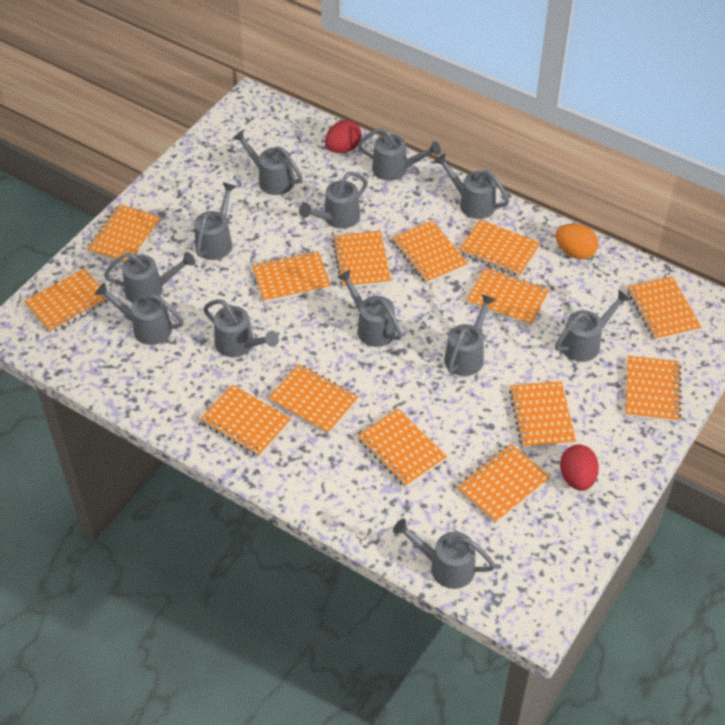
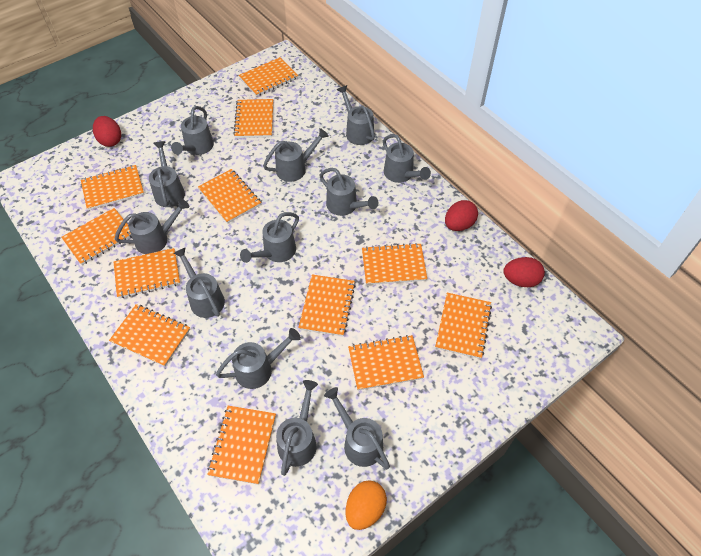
orange notebook: [24,268,109,333] [86,204,161,264] [200,385,291,457] [252,251,331,303] [268,364,359,434] [332,231,391,289] [357,409,447,487] [392,220,468,284] [457,444,550,524] [459,219,541,277] [466,267,549,326] [509,381,576,448] [626,356,681,422] [627,276,702,341] = 14 -> [61,208,132,265] [81,165,144,210] [109,304,190,367] [114,248,180,298] [198,169,261,224] [207,406,276,485] [233,99,273,138] [239,57,298,97] [298,275,356,336] [348,335,424,391] [362,243,427,285] [435,293,492,359] = 12
red egg: [325,120,362,153] [560,444,599,491] = 2 -> [93,116,121,147] [445,200,478,231] [503,257,545,287] = 3

